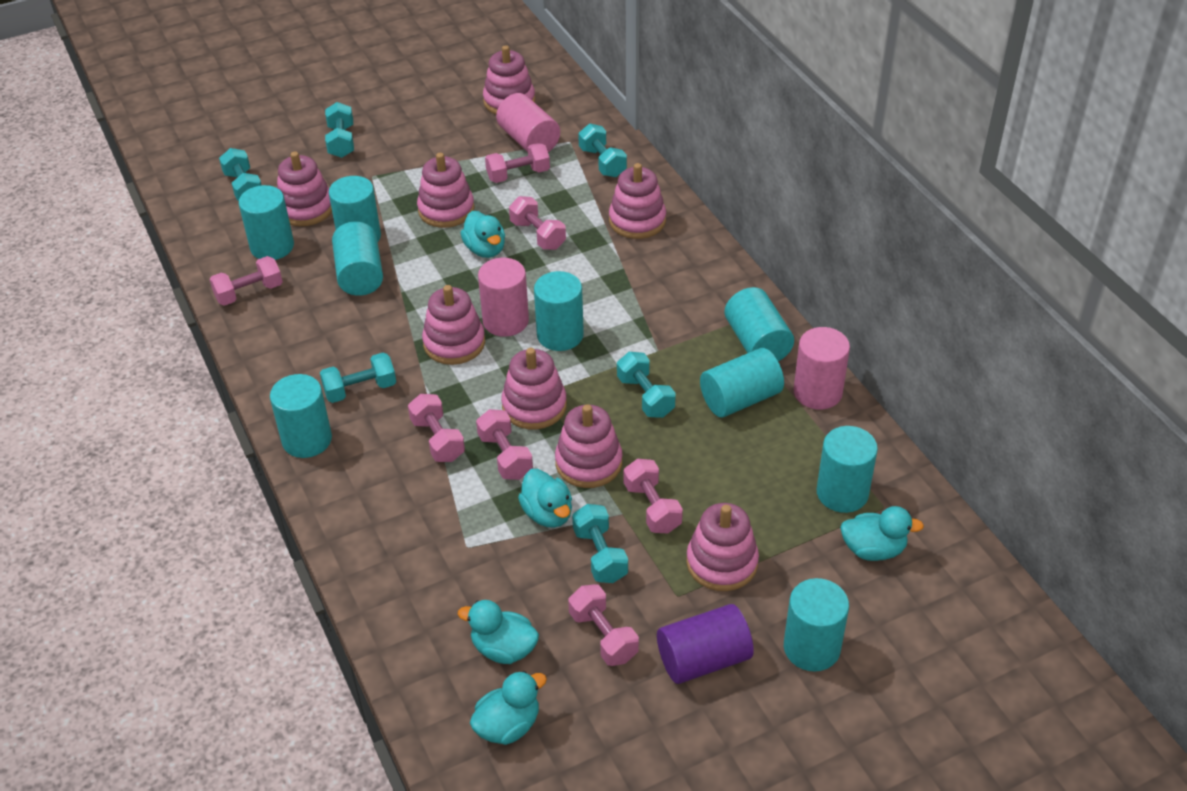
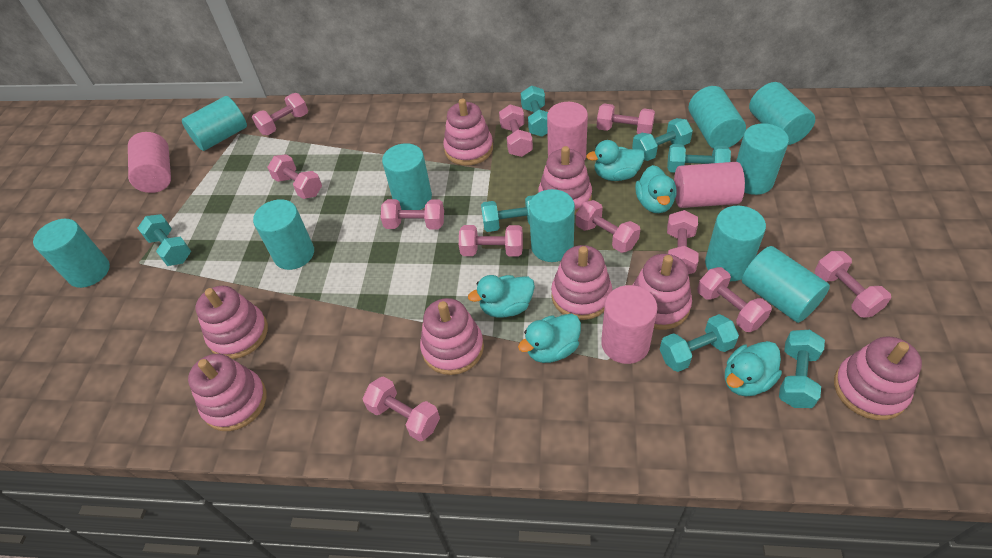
pink cylinder: [478,258,529,337] [496,93,560,152] [794,327,850,410] = 3 -> [128,132,171,193] [547,102,588,161] [601,285,658,364] [674,162,745,208] = 4
pink dumbbell: [209,256,283,306] [408,394,465,462] [476,409,533,480] [485,143,550,183] [509,196,566,250] [568,584,639,666] [624,459,683,533] = 7 -> [252,93,308,135] [267,154,322,199] [362,376,440,442] [381,199,444,229] [459,225,523,257] [499,104,533,157] [576,200,640,253] [597,104,655,134] [667,210,699,274] [697,267,772,332] [815,251,891,318] = 11
purple cylinder: [657,604,754,684] = 1 -> none = 0
turquoise cylinder: [239,185,294,260] [270,374,332,458] [329,176,381,241] [332,221,383,296] [534,271,584,351] [700,348,784,418] [724,287,794,362] [784,578,849,671] [817,426,878,513] = 9 -> [33,219,110,288] [182,96,247,151] [253,199,314,270] [382,143,432,210] [529,189,575,262] [689,86,746,148] [705,206,766,281] [736,123,789,195] [742,246,830,323] [749,82,815,145] = 10
turquoise dumbbell: [219,148,262,201] [320,352,396,403] [325,102,354,158] [572,504,628,583] [578,124,627,177] [617,352,676,418] = 6 -> [137,214,191,266] [481,195,535,232] [521,86,548,137] [632,118,693,161] [660,314,739,372] [667,144,731,173] [779,330,825,408] = 7

